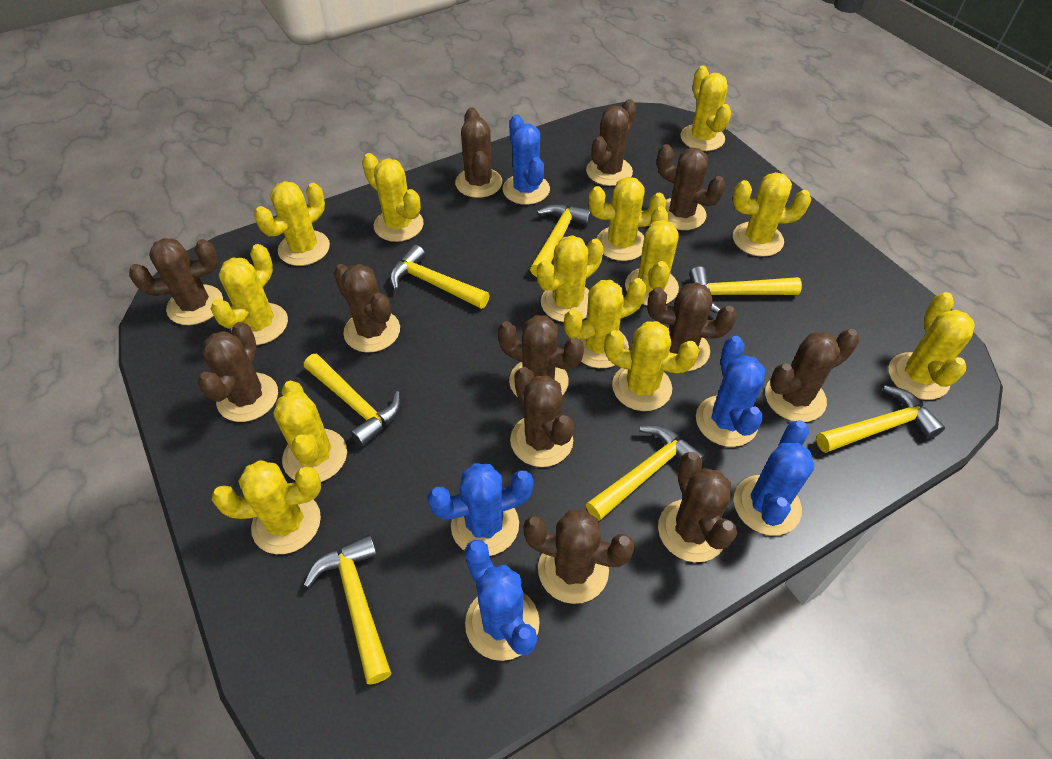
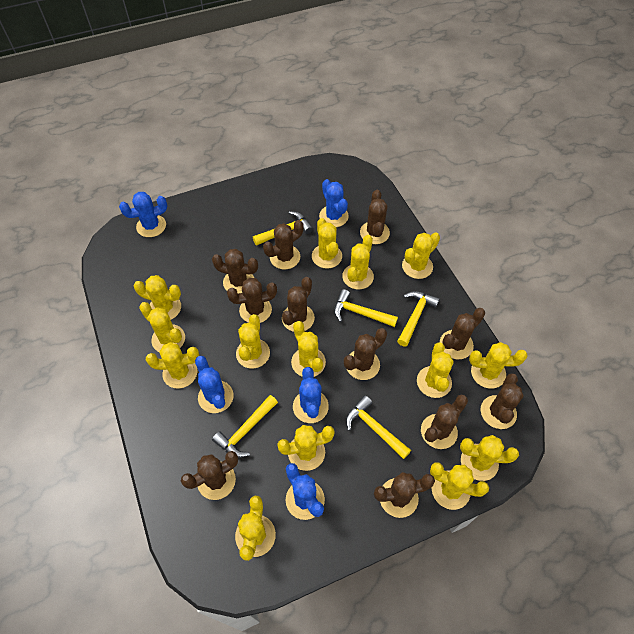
brown cactus: [129,238,223,325] [198,322,278,422] [334,264,400,353] [455,107,502,198] [498,315,584,396] [510,367,574,467] [523,509,635,604] [586,99,636,186] [647,282,737,371] [657,144,726,230] [658,452,737,562] [765,329,859,422] = 12 -> [181,451,238,500] [212,249,258,294] [227,278,277,323] [263,220,303,269] [282,277,315,332] [344,328,387,380] [360,190,390,244] [374,472,435,518] [421,394,468,449] [440,308,485,359] [481,373,524,429] = 11
yellow cactus: [211,244,288,345] [212,460,321,554] [254,181,330,266] [273,381,347,482] [362,153,424,242] [537,235,604,322] [564,278,647,368] [588,177,666,261] [604,321,699,411] [625,206,679,305] [680,66,731,151] [733,172,811,257] [889,292,975,400] = 13 -> [134,275,181,320] [139,302,185,352] [146,342,199,389] [235,496,276,561] [236,314,270,369] [277,425,335,471] [291,321,326,377] [312,218,342,269] [342,235,374,290] [402,232,440,279] [417,343,454,398] [430,462,489,510] [460,435,519,481] [469,342,528,389] = 14
yellow hammer: [304,354,401,447] [304,534,391,685] [390,245,489,309] [530,204,592,277] [586,425,705,521] [689,266,802,314] [816,385,945,453] = 7 -> [212,395,278,458] [253,211,313,246] [334,289,398,327] [346,395,411,459] [397,291,440,347] = 5

